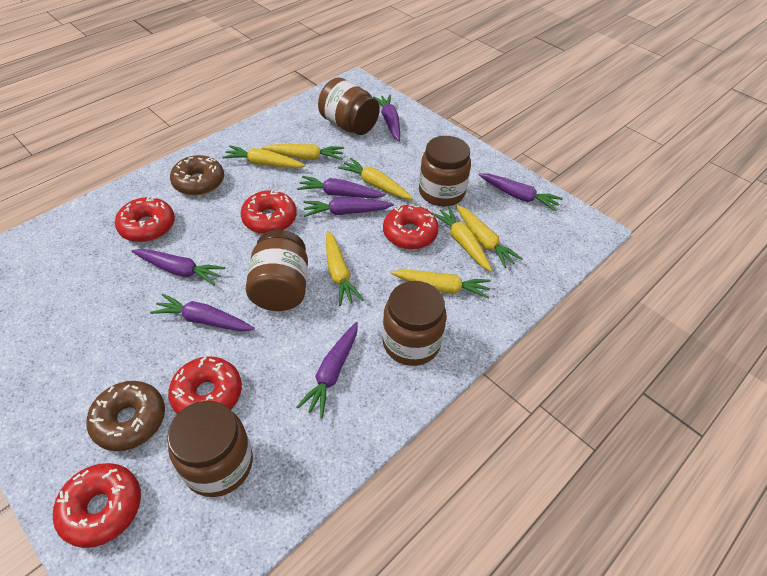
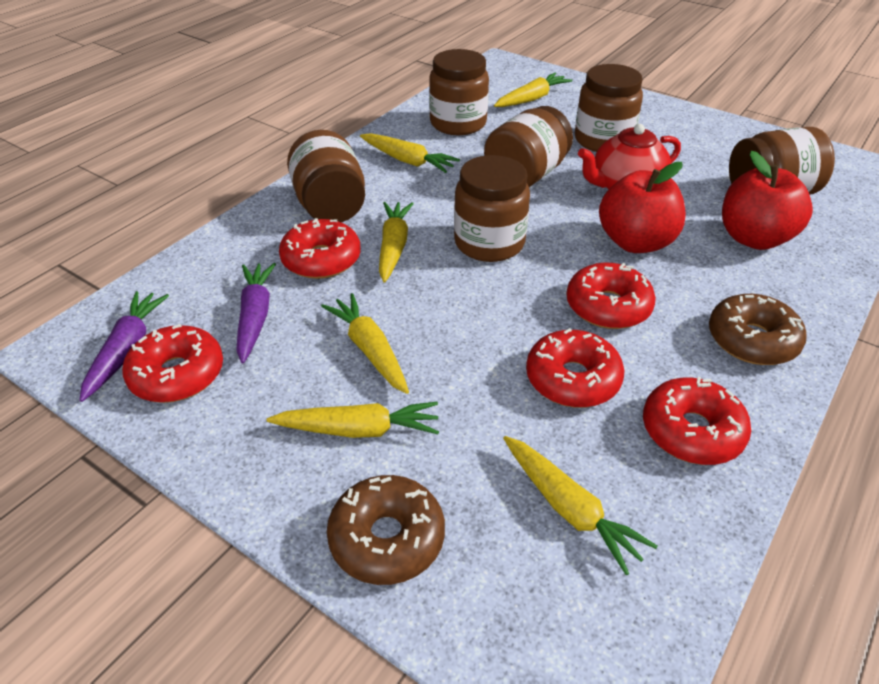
brown jar: [167,401,253,497] [246,230,308,311] [318,78,380,135] [382,281,447,366] [419,136,471,207] = 5 -> [287,130,365,223] [429,49,489,135] [454,155,530,262] [484,106,573,187] [575,64,643,152] [729,127,835,195] = 6
purple carrot: [132,249,226,285] [150,294,255,331] [296,322,358,418] [297,176,385,198] [303,197,394,217] [373,95,400,141] [479,173,563,211] = 7 -> [79,291,169,402] [236,263,276,364] = 2
red apple: none = 0 -> [599,162,686,253] [722,151,813,250] = 2
red teapot: none = 0 -> [578,124,681,189] = 1
yellow carrot: [222,145,306,168] [261,144,344,160] [326,231,363,306] [338,158,413,199] [391,269,491,299] [432,206,492,272] [456,205,523,268] = 7 -> [267,402,439,438] [321,293,409,394] [360,133,460,173] [379,202,414,282] [494,73,572,107] [503,436,658,575] = 6

